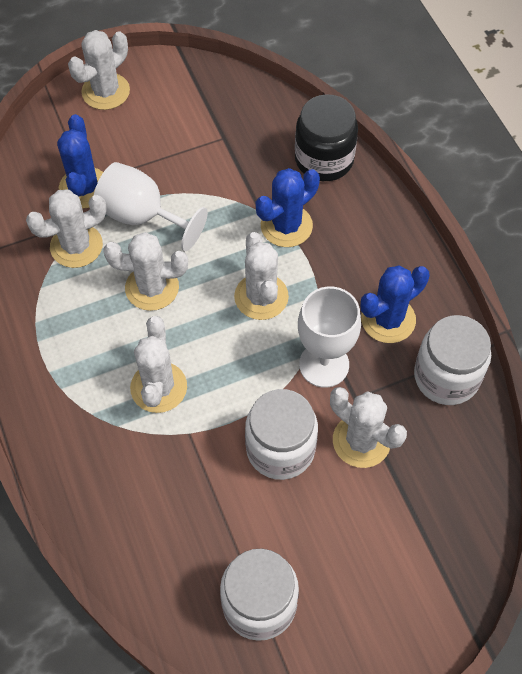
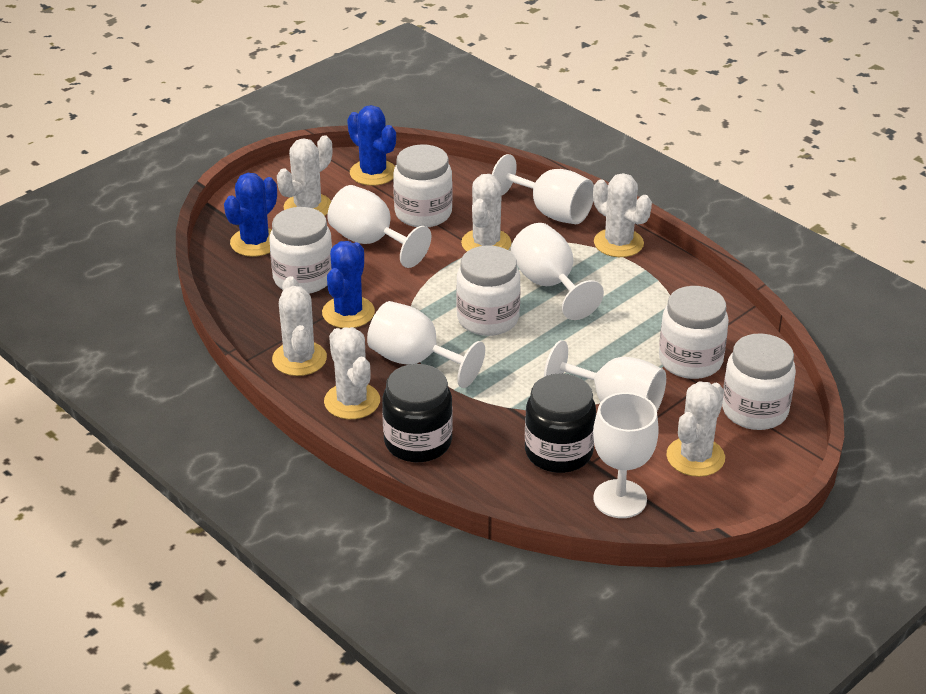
black jar: [295,94,358,181] = 1 -> [382,364,453,462] [525,373,596,473] = 2
white goblet: [94,162,208,251] [298,286,361,388] = 2 -> [327,185,431,268] [367,301,485,388] [492,154,594,224] [511,223,604,320] [544,340,666,411] [593,392,659,518] = 6
white jar: [220,549,299,641] [245,389,318,480] [414,315,491,405] = 3 -> [269,207,332,294] [393,144,453,227] [456,245,520,336] [659,286,729,379] [722,333,796,430] = 5

